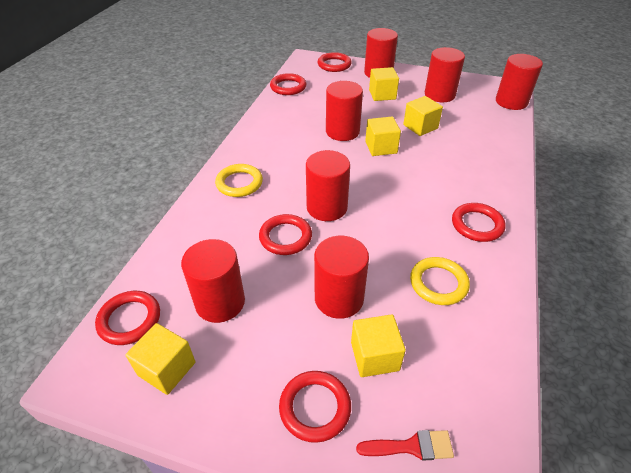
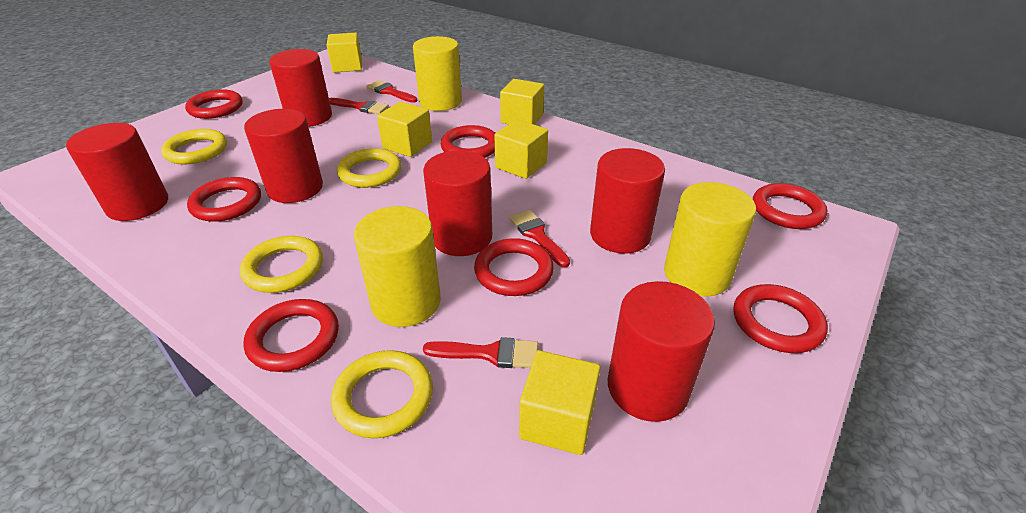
red brush: [356,430,454,461] = 1 -> [329,98,389,114] [366,80,417,103] [423,337,538,368] [509,210,570,267] = 4
red cylinder: [181,239,245,323] [306,150,350,221] [314,236,369,319] [326,81,363,141] [364,28,398,78] [425,47,465,102] [496,54,543,110] = 7 -> [66,123,168,221] [244,109,323,203] [269,49,332,127] [423,150,492,256] [590,148,665,254] [608,281,715,422] = 6
red ring: [95,291,160,345] [259,214,312,255] [270,73,306,95] [279,371,351,443] [318,52,352,72] [452,203,506,242] = 6 -> [185,89,243,119] [187,177,261,222] [243,299,339,372] [441,125,495,158] [474,238,554,296] [734,284,828,353] [753,183,827,229] = 7
yellow cylinder: none = 0 -> [354,206,441,327] [413,36,462,111] [664,182,756,297] = 3
yellow ring: [215,164,263,197] [410,257,470,305] = 2 -> [161,129,227,165] [240,236,323,293] [331,350,433,438] [337,148,401,188] = 4

